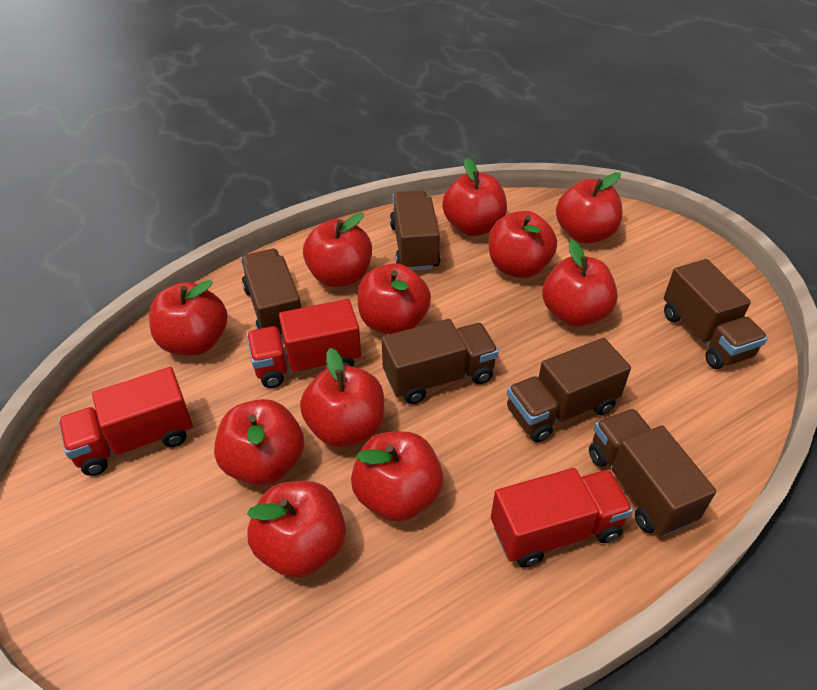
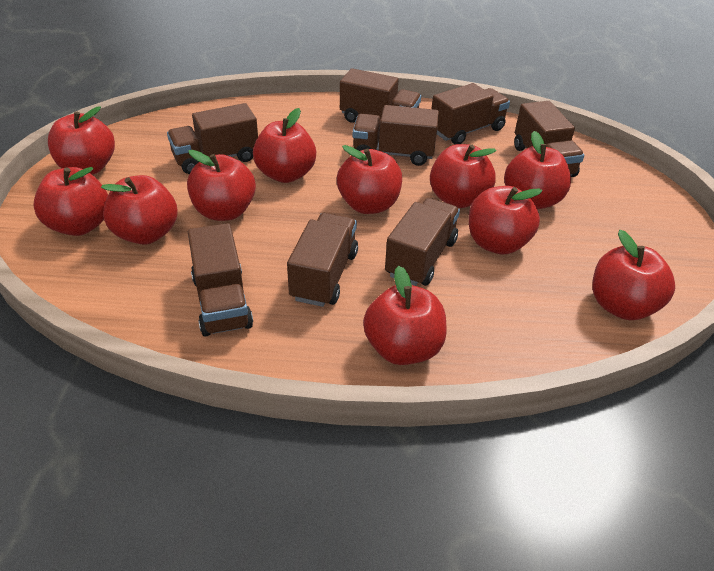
brown truck: [241,249,301,339] [382,319,499,404] [390,190,440,271] [507,338,631,442] [589,409,716,537] [664,259,768,369] = 6 -> [167,103,258,174] [188,223,253,337] [287,213,358,307] [340,68,421,123] [353,105,439,166] [385,198,460,286] [431,83,510,144] [514,101,584,177] = 8
red truck: [59,367,193,476] [247,299,361,388] [491,468,633,568] = 3 -> none = 0

